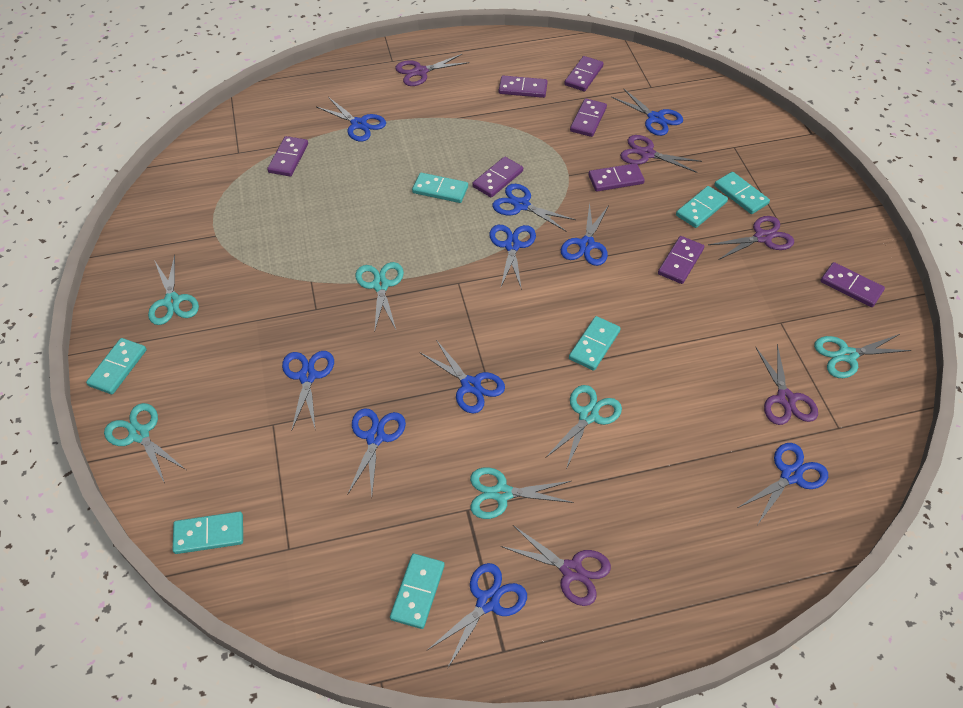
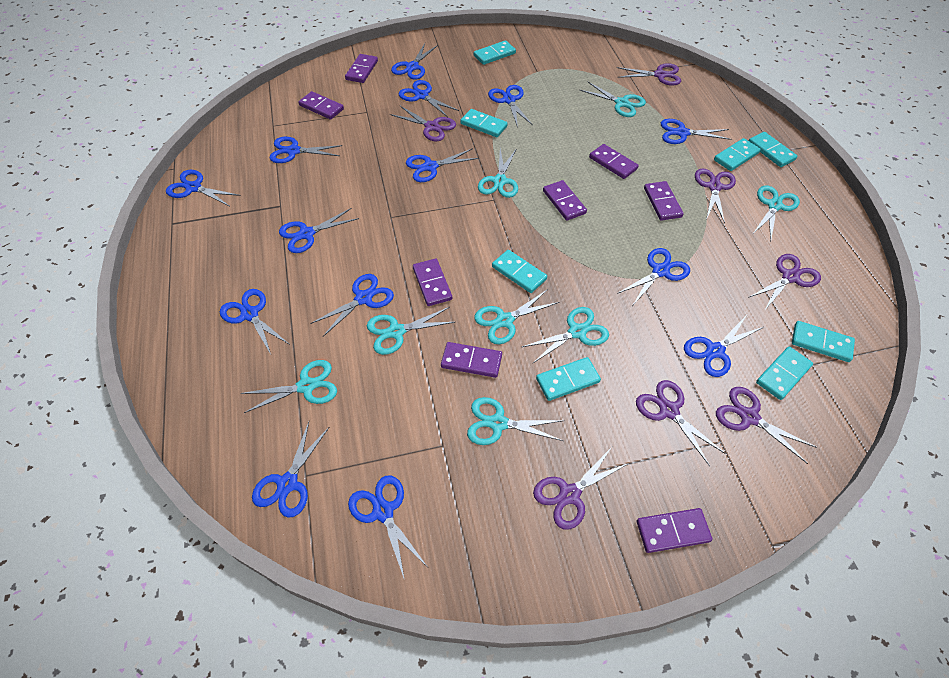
blue scissors: [282,351,334,431] [317,97,386,142] [347,408,406,496] [420,340,505,414] [427,563,527,669] [489,225,536,290] [492,184,576,231] [561,203,608,266] [611,88,683,136] [738,443,828,524] = 10 -> [166,170,241,206] [220,289,289,354] [252,422,329,518] [270,137,342,163] [279,208,359,253] [310,274,394,337] [348,475,427,580] [391,43,438,80] [399,80,459,117] [406,148,479,182] [488,85,533,128] [617,248,690,305] [661,119,731,144] [684,315,764,377] = 14
purple scissors: [395,54,469,86] [500,525,611,606] [620,135,702,173] [708,216,794,260] [755,344,818,425] = 5 -> [390,105,456,141] [533,447,629,530] [617,63,681,86] [636,380,726,466] [695,168,736,224] [716,387,817,464] [748,254,821,311] = 7
turquoise domino: [86,338,146,394] [173,512,243,554] [390,554,445,629] [412,173,468,203] [569,316,621,371] [676,186,728,228] [714,172,770,214] = 7 -> [460,109,508,137] [473,40,516,65] [492,250,547,293] [536,357,601,401] [714,138,761,171] [749,132,798,167] [756,347,813,400] [792,321,855,362] = 8
turquoise scissors: [104,403,186,483] [148,255,199,325] [355,262,404,333] [470,467,574,519] [545,385,622,470] [814,334,912,378] = 6 -> [241,360,337,413] [367,307,455,355] [467,397,565,445] [474,289,559,344] [478,148,518,198] [522,307,609,364] [580,82,646,117] [752,185,800,241] = 8

